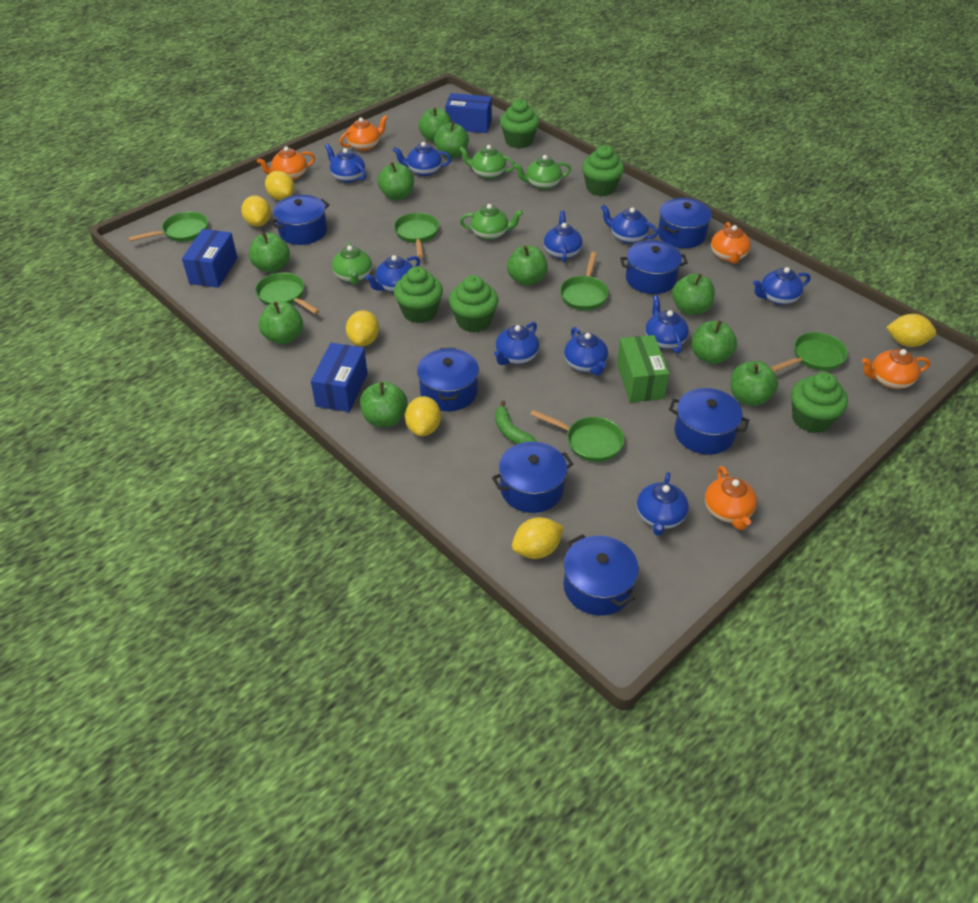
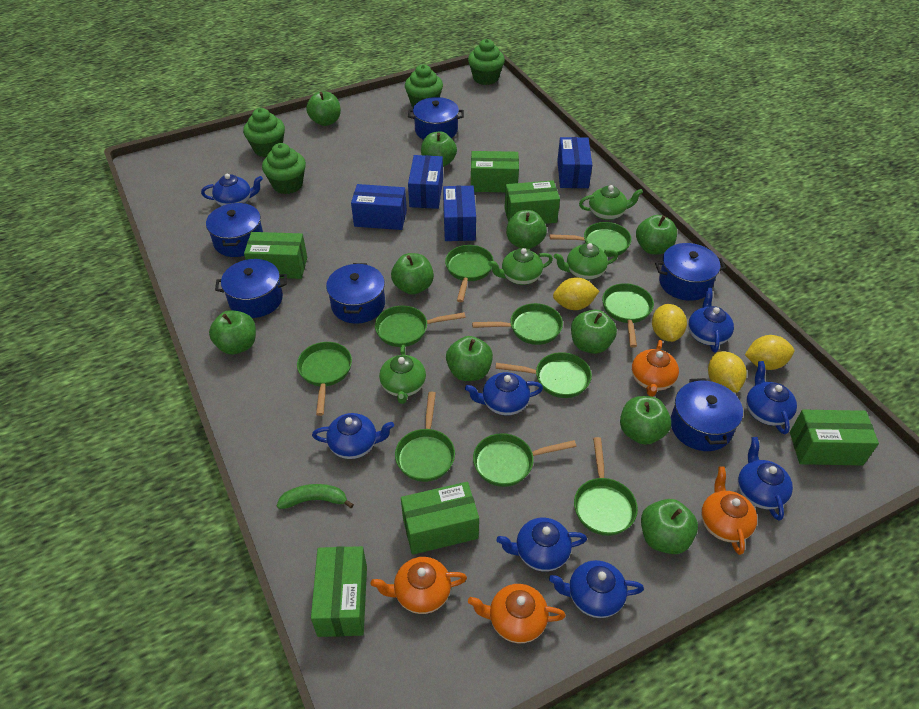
blue box: [182,229,237,288] [311,343,368,412] [445,93,492,133] = 3 -> [351,184,407,230] [408,155,443,209] [443,186,476,241] [557,137,592,188] = 4
blue pot: [270,195,330,245] [417,348,479,411] [492,442,573,513] [563,534,639,616] [620,240,688,294] [658,198,712,248] [669,388,749,455] = 7 -> [206,203,263,257] [215,259,287,318] [326,263,385,324] [408,97,464,140] [655,243,726,301] [671,378,743,451] = 6
blue teapot: [325,143,366,183] [365,255,420,292] [393,142,452,176] [494,322,539,365] [544,211,582,262] [564,327,608,375] [601,204,658,244] [637,472,688,536] [645,295,689,353] [753,267,810,305] = 10 -> [201,174,263,206] [312,413,394,459] [465,372,543,416] [496,518,587,572] [549,560,644,618] [688,288,734,352] [738,437,793,521] [746,361,797,434] = 8
green box: [617,335,669,402] = 1 -> [244,232,307,279] [311,546,367,637] [401,482,479,555] [471,151,519,192] [505,180,560,224] [790,410,879,466] = 6
green cupcake: [394,266,443,323] [449,275,498,333] [500,99,539,148] [582,145,624,196] [791,372,848,433] = 5 -> [243,108,285,157] [262,143,306,194] [405,64,443,108] [468,39,505,85] = 4
green pan: [128,212,208,242] [255,273,320,314] [394,213,439,258] [530,410,624,462] [560,252,609,311] [771,332,848,372] = 6 -> [297,342,352,416] [375,305,466,347] [395,392,455,482] [445,245,494,302] [472,303,563,345] [473,433,576,487] [495,352,592,398] [550,222,632,257] [574,437,638,536] [602,283,654,348] = 10
orange teapot: [257,146,315,180] [339,115,388,151] [705,466,757,530] [711,222,751,264] [862,349,930,389] = 5 -> [371,557,467,614] [468,584,566,643] [632,340,679,397] [701,466,757,555] = 4
yellow lemon: [241,196,271,227] [265,171,295,200] [346,310,379,346] [405,396,441,436] [512,517,564,559] [886,314,936,347] = 6 -> [553,277,599,310] [652,304,687,342] [708,351,747,392] [745,335,794,370] = 4

